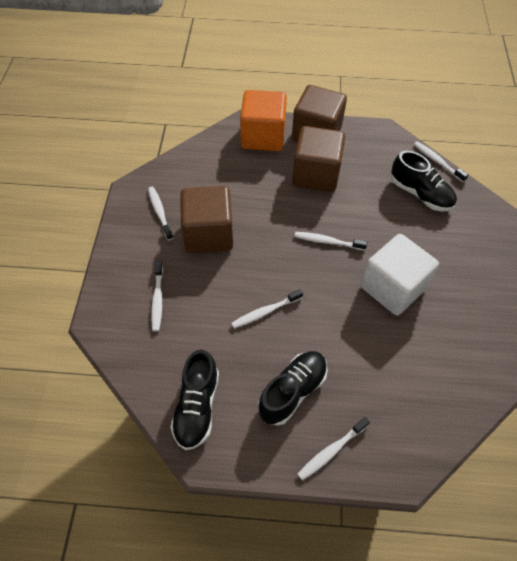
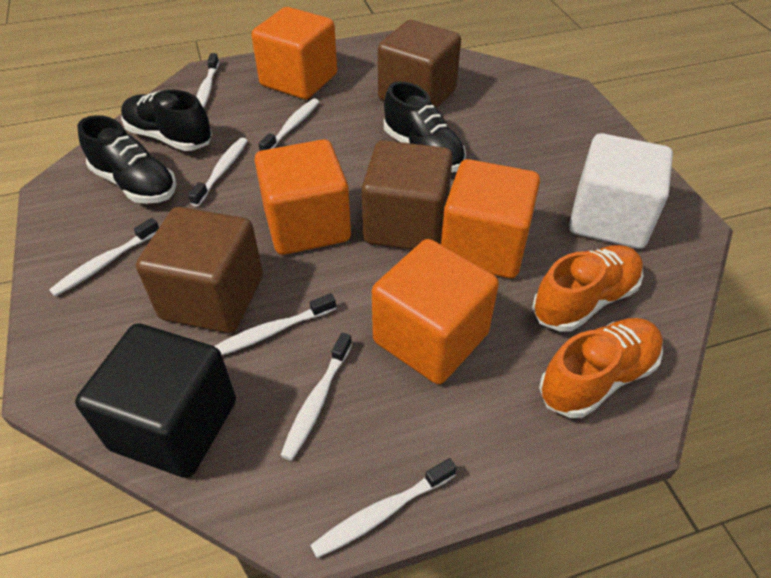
black cube: none = 0 -> [75,323,236,478] = 1
orange cube: [240,90,287,151] = 1 -> [251,7,337,100] [255,139,351,255] [372,239,499,384] [441,159,540,278] = 4
orange shoe: none = 0 -> [532,245,643,332] [539,318,663,418] = 2
white toothbrush: [148,187,173,241] [151,260,163,332] [231,289,303,329] [294,232,367,251] [298,417,370,481] [414,141,468,182] = 6 -> [49,218,159,297] [188,138,248,207] [196,53,219,108] [214,293,336,355] [258,98,319,151] [280,333,352,461] [310,458,457,558] = 7

